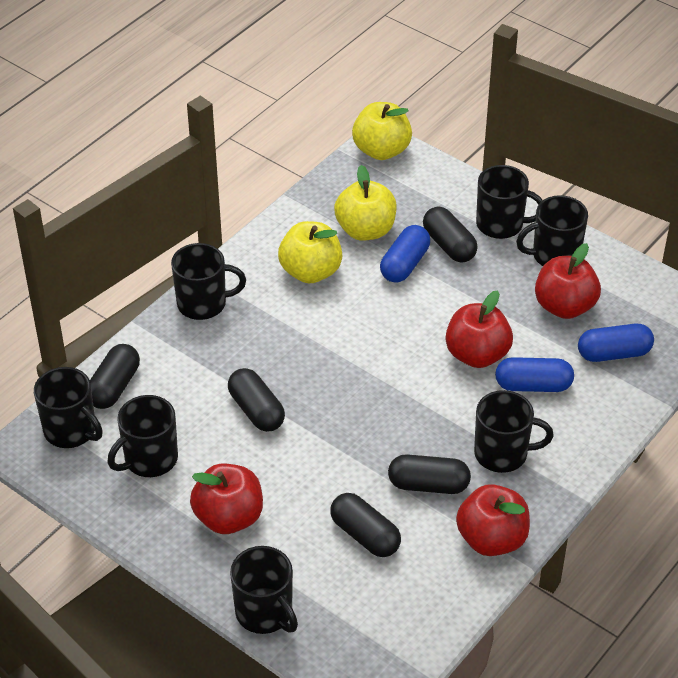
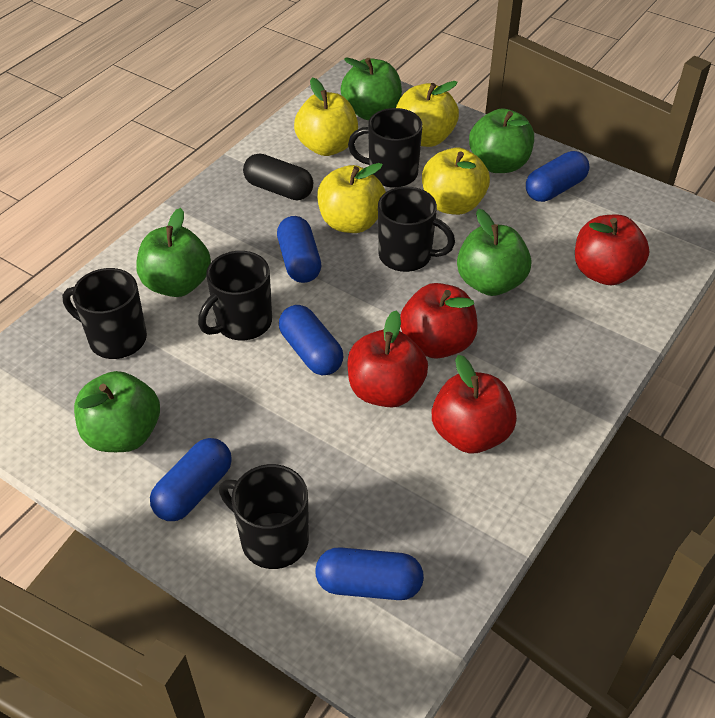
black capsule: [90,344,140,409] [228,368,285,432] [330,493,401,557] [388,454,471,494] [423,207,478,262] = 5 -> [243,153,313,200] = 1
black mug: [34,367,103,448] [108,395,178,477] [171,243,246,320] [230,546,298,634] [474,390,554,473] [476,165,543,239] [516,195,588,266] = 7 -> [62,268,147,359] [198,251,272,340] [219,464,309,569] [348,108,422,188] [378,187,455,272] = 5
blue capsule: [380,225,430,282] [495,357,574,392] [578,324,654,362] = 3 -> [150,438,232,521] [277,216,321,283] [279,305,343,375] [315,547,424,600] [526,151,590,202] = 5
green apple: none = 0 -> [74,371,160,452] [136,208,211,297] [341,57,402,120] [457,209,531,296] [469,108,534,173] = 5
yellow apple: [278,221,342,283] [334,165,397,241] [352,102,412,160] = 3 -> [294,78,358,156] [317,163,386,233] [396,81,459,147] [422,148,490,215] = 4

